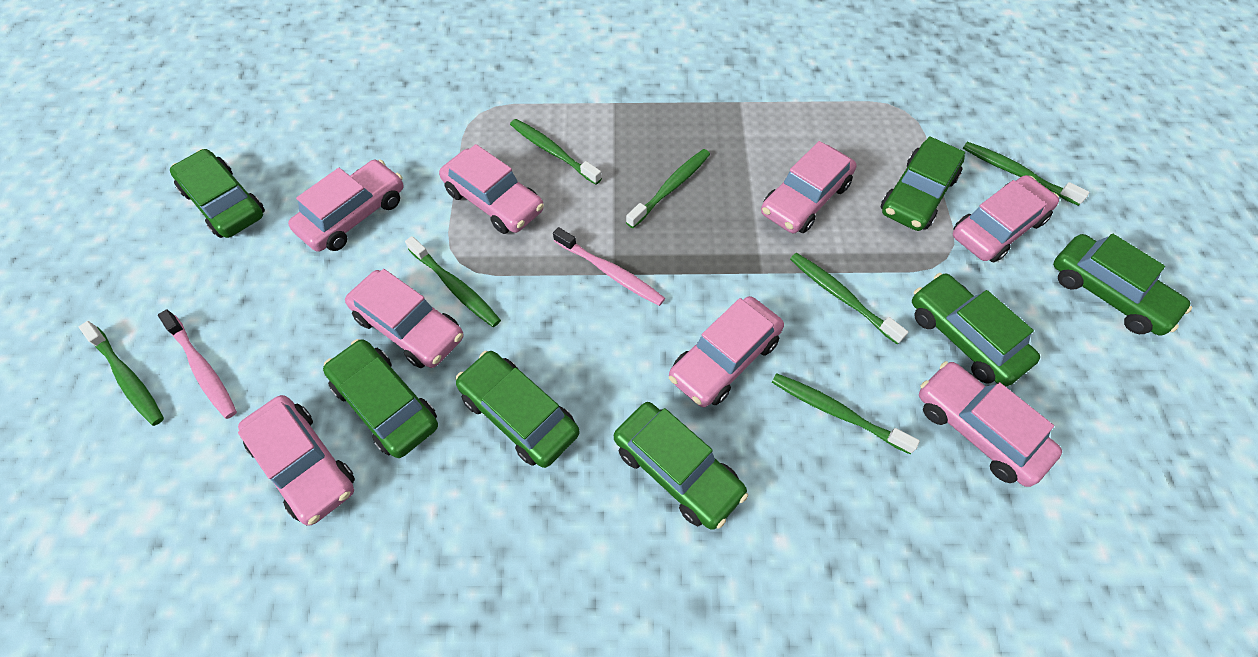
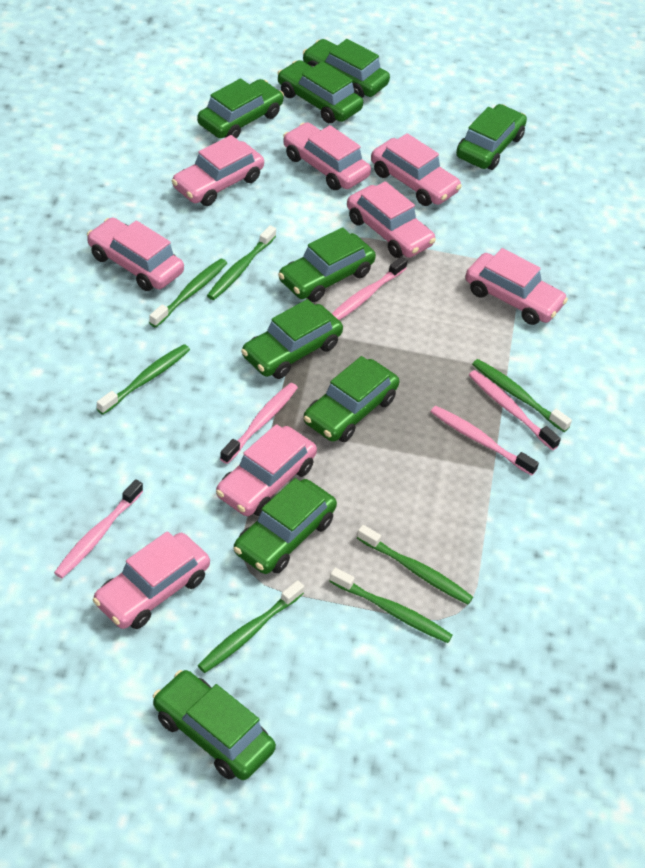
green car: [170,149,265,238] [323,339,438,458] [455,351,580,468] [614,402,748,530] [880,136,965,231] [912,273,1040,387] [1053,234,1192,336] = 7 -> [153,670,276,780] [197,78,284,139] [234,478,337,574] [241,299,343,379] [277,60,363,123] [278,227,376,302] [303,39,390,98] [303,356,399,442] [456,104,527,170] = 9
pink toothbrush: [158,309,237,419] [553,227,665,306] = 2 -> [54,479,143,578] [220,383,298,464] [332,256,408,320] [430,406,539,476] [469,370,561,450] = 5

